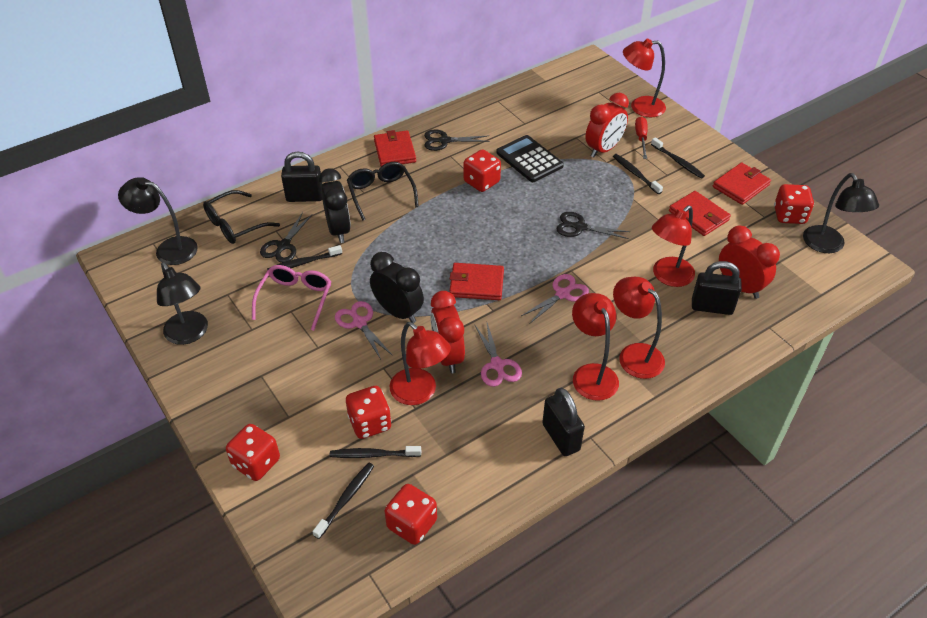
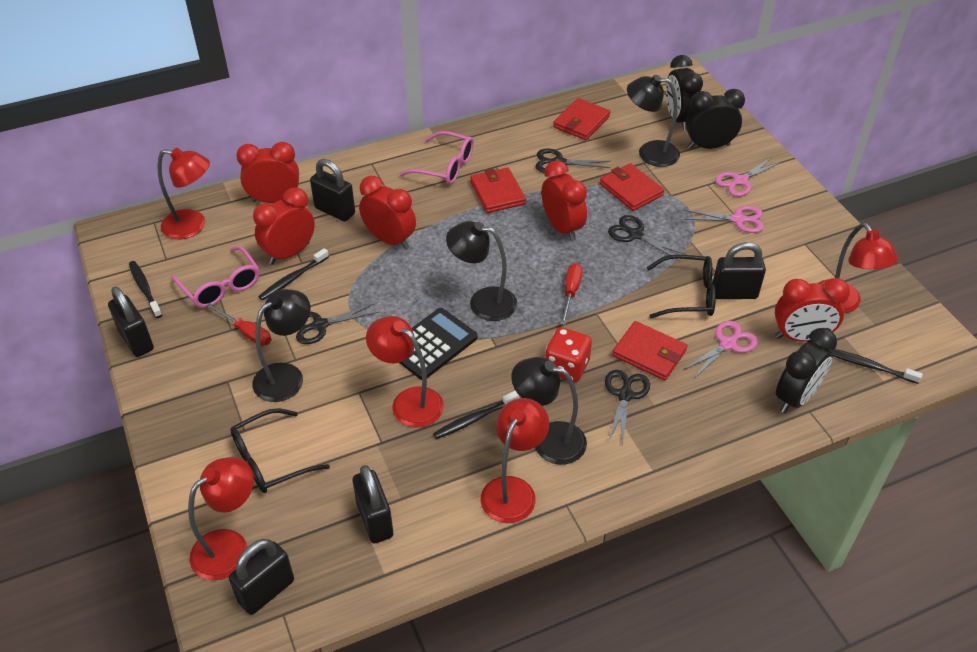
black clock: [319,168,351,243] [370,252,424,323] = 2 -> [666,55,703,131] [686,89,745,149] [776,328,837,413] = 3
black lamp: [118,177,198,265] [157,262,208,345] [803,173,879,253] = 3 -> [252,289,310,402] [446,221,517,321] [511,357,587,465] [627,75,680,167] = 4
black padlock: [281,152,322,202] [542,388,585,456] [692,261,742,315] = 3 -> [108,287,154,357] [229,539,294,615] [310,159,355,222] [353,465,393,543] [713,242,766,299] = 5
black scissors: [260,212,313,263] [424,129,490,151] [556,212,630,239] = 3 -> [296,303,379,344] [536,149,611,173] [605,370,650,445] [608,215,686,261] = 4
black toothbrush: [267,245,342,270] [312,463,374,539] [330,446,421,458] [613,154,663,194] [651,137,705,179] = 5 -> [129,261,162,318] [258,248,329,301] [433,390,520,439] [831,349,923,384] = 4
pink glasses: [252,265,332,331] = 1 -> [172,246,259,308] [400,131,474,184] = 2
red clock: [431,291,465,373] [585,93,629,158] [719,225,780,299] = 3 -> [236,142,299,203] [253,188,315,264] [359,176,416,249] [541,160,587,241] [775,278,850,342] = 5
red dice: [226,424,280,481] [346,386,391,439] [385,484,437,545] [463,149,501,192] [774,184,814,224] = 5 -> [545,327,592,382] = 1
red screwdriver: [635,116,648,159] = 1 -> [206,303,271,346] [560,263,583,325] = 2

